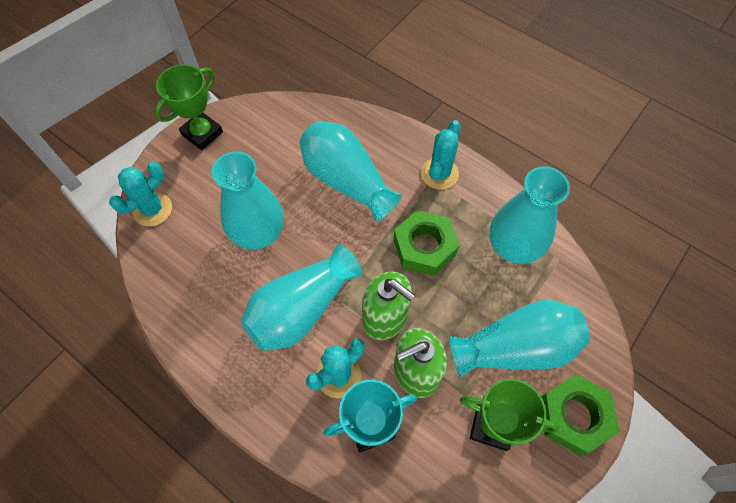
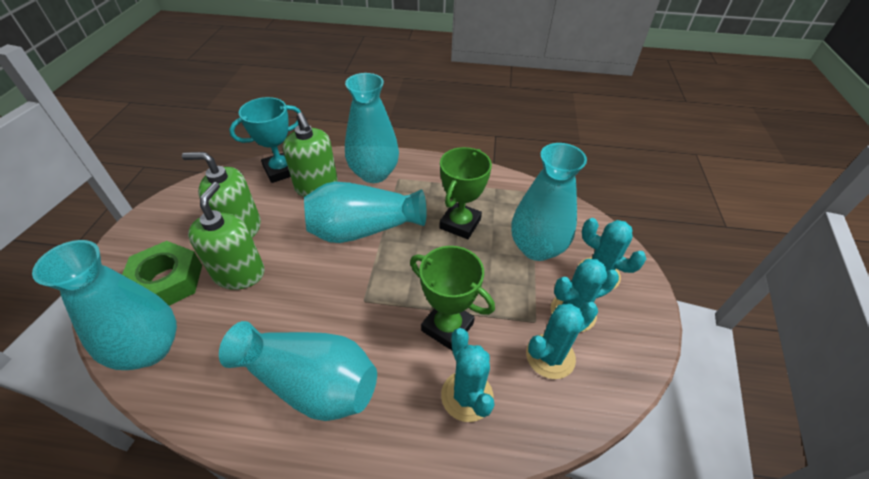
green nut: [394,210,459,276] [541,374,619,456] = 2 -> [122,241,202,306] = 1
green soap dispenser: [362,272,415,340] [394,328,447,398] = 2 -> [182,152,261,238] [188,182,265,290] [283,112,338,197] = 3
turquoise cactus: [109,162,172,226] [306,338,365,398] [421,120,461,190] = 3 -> [441,328,494,422] [526,302,598,379] [551,259,619,332] [579,218,646,290] = 4

